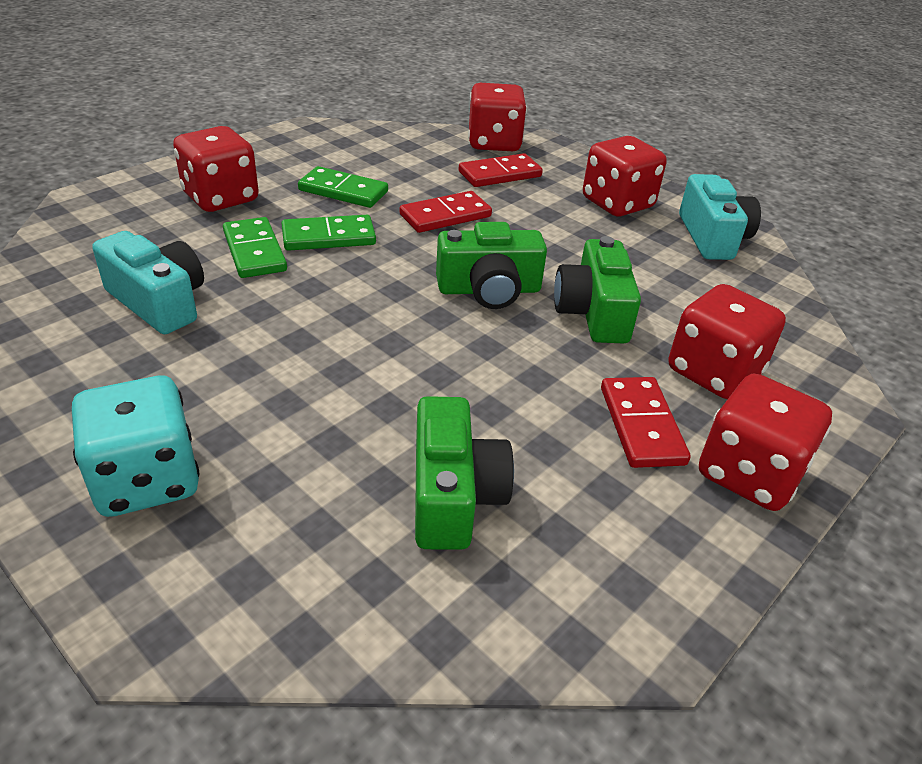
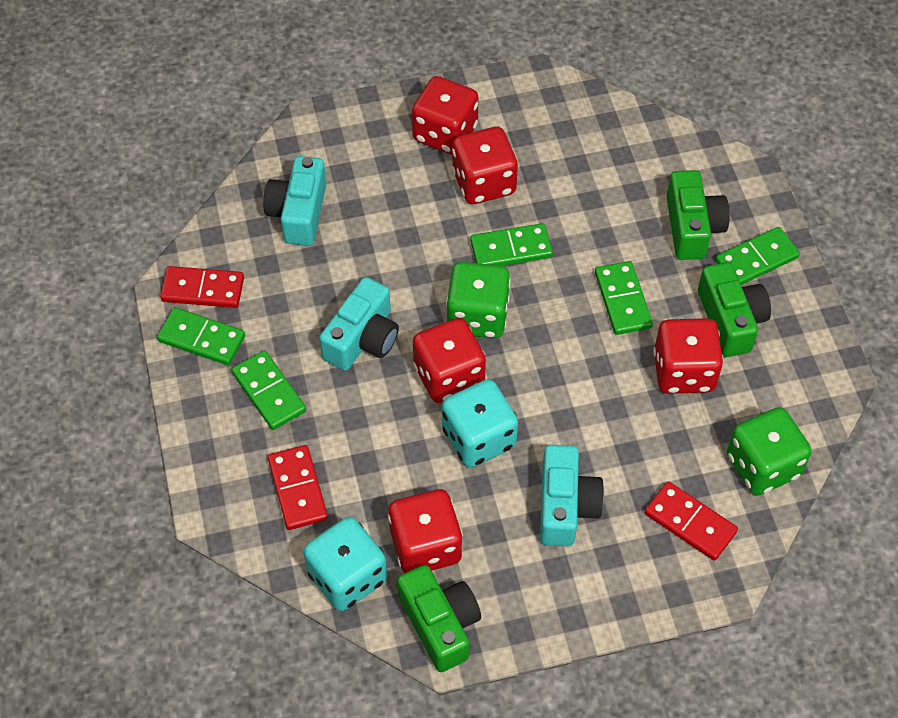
green dice: none = 0 -> [446,262,510,338] [727,407,812,495] = 2
green domino: [223,217,287,278] [282,215,376,251] [298,166,388,208] = 3 -> [157,307,245,365] [232,350,306,430] [470,223,553,266] [595,261,653,335] [715,227,800,285] = 5
turquoise camera: [92,231,204,334] [679,174,761,260] = 2 -> [263,156,326,246] [319,277,399,371] [540,445,604,546] = 3
turquoise dice: [72,376,199,517] = 1 -> [303,517,387,611] [442,379,518,468] = 2

